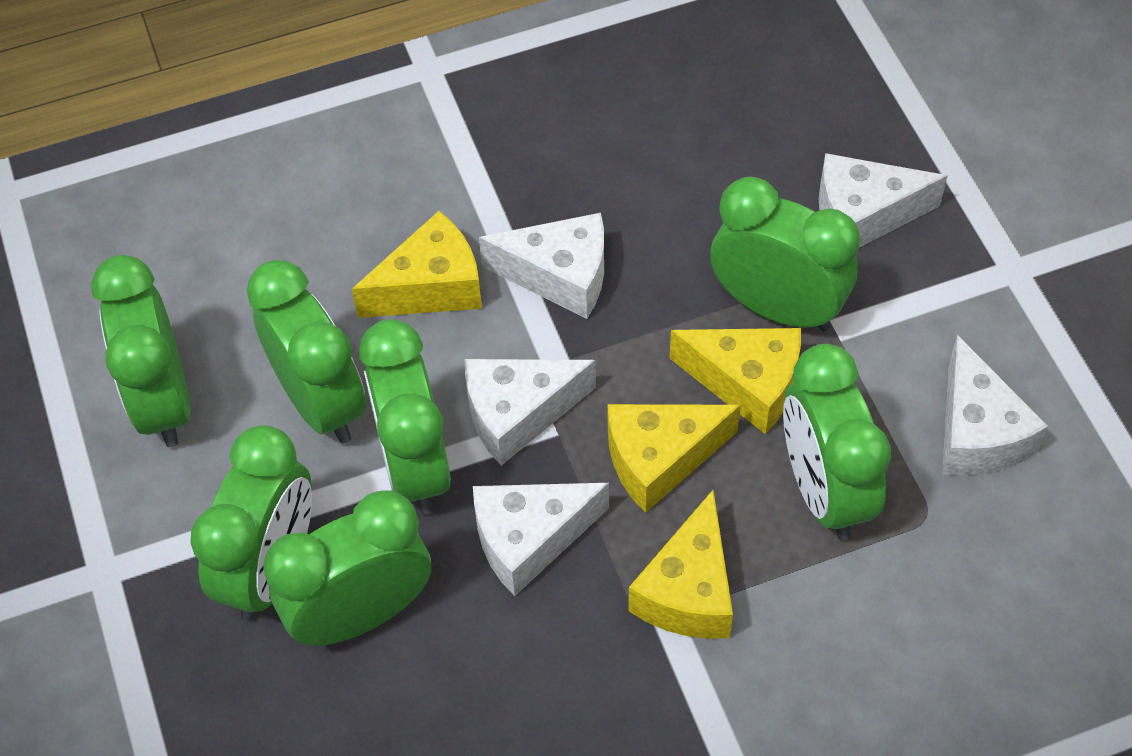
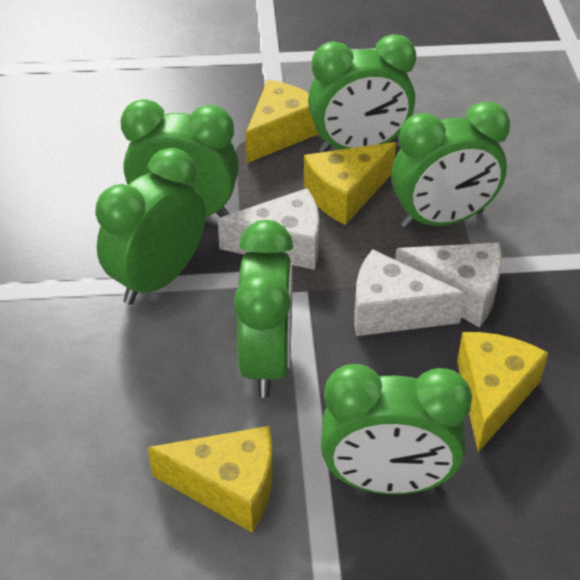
green clock: [91,255,191,447] [190,425,312,621] [247,260,366,444] [263,490,431,646] [359,319,451,515] [710,176,860,331] [783,344,891,540] = 7 -> [95,148,205,305] [121,99,239,217] [234,220,293,398] [308,34,416,152] [321,364,472,494] [391,101,510,228] = 6
white cheese: [465,359,596,466] [473,483,609,596] [479,213,604,319] [819,153,947,248] [942,335,1048,475] = 5 -> [218,188,319,270] [354,249,465,336] [395,243,502,328] = 3

